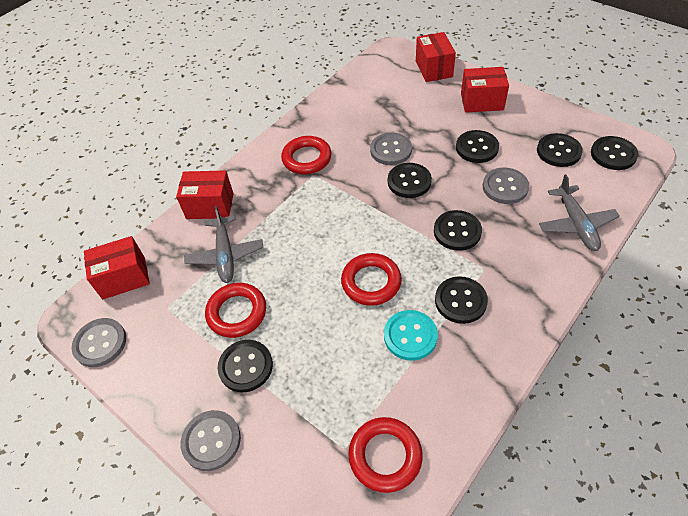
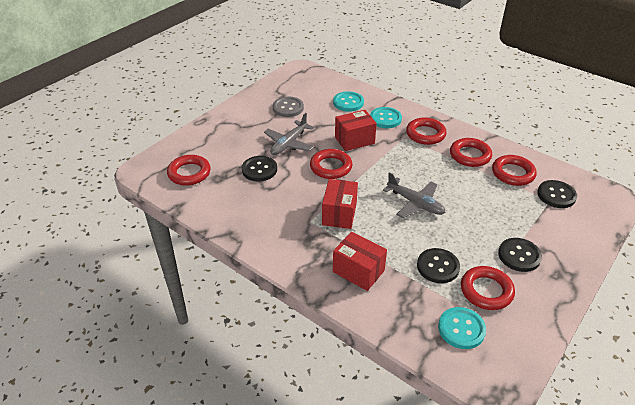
black button: [218,340,273,393] [388,163,432,198] [434,210,482,251] [435,276,488,324] [456,130,499,163] [537,133,583,167] [591,136,638,170] = 7 -> [242,156,277,182] [417,248,460,283] [498,238,542,272] [537,180,577,208] = 4
grey button: [72,318,126,367] [181,410,241,471] [370,133,412,165] [482,168,529,204] = 4 -> [273,97,304,117] = 1
red box: [84,236,150,299] [176,170,234,219] [416,32,456,82] [461,67,509,113] = 4 -> [322,179,358,229] [333,232,387,291] [335,110,377,151] = 3
red ring: [205,283,266,338] [281,136,332,174] [341,253,402,306] [348,417,423,493] = 4 -> [167,155,211,186] [310,149,352,179] [406,118,446,145] [450,138,492,167] [461,266,515,310] [492,155,537,186] = 6
turquoise button: [384,310,438,361] = 1 -> [333,91,364,112] [370,107,402,128] [438,307,486,349] = 3

